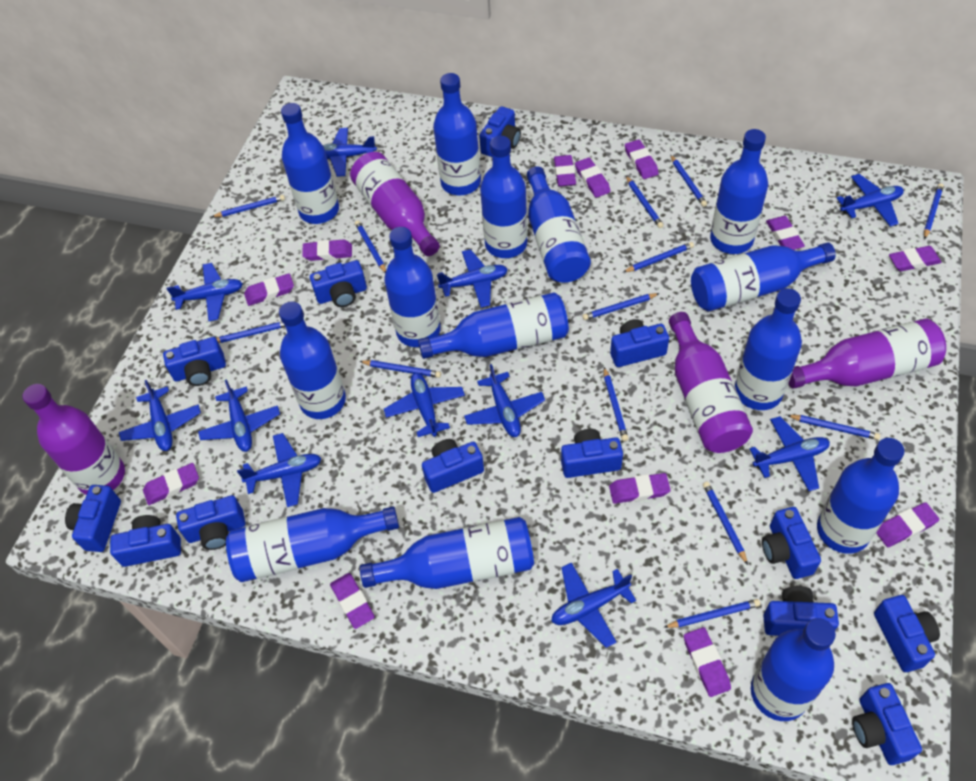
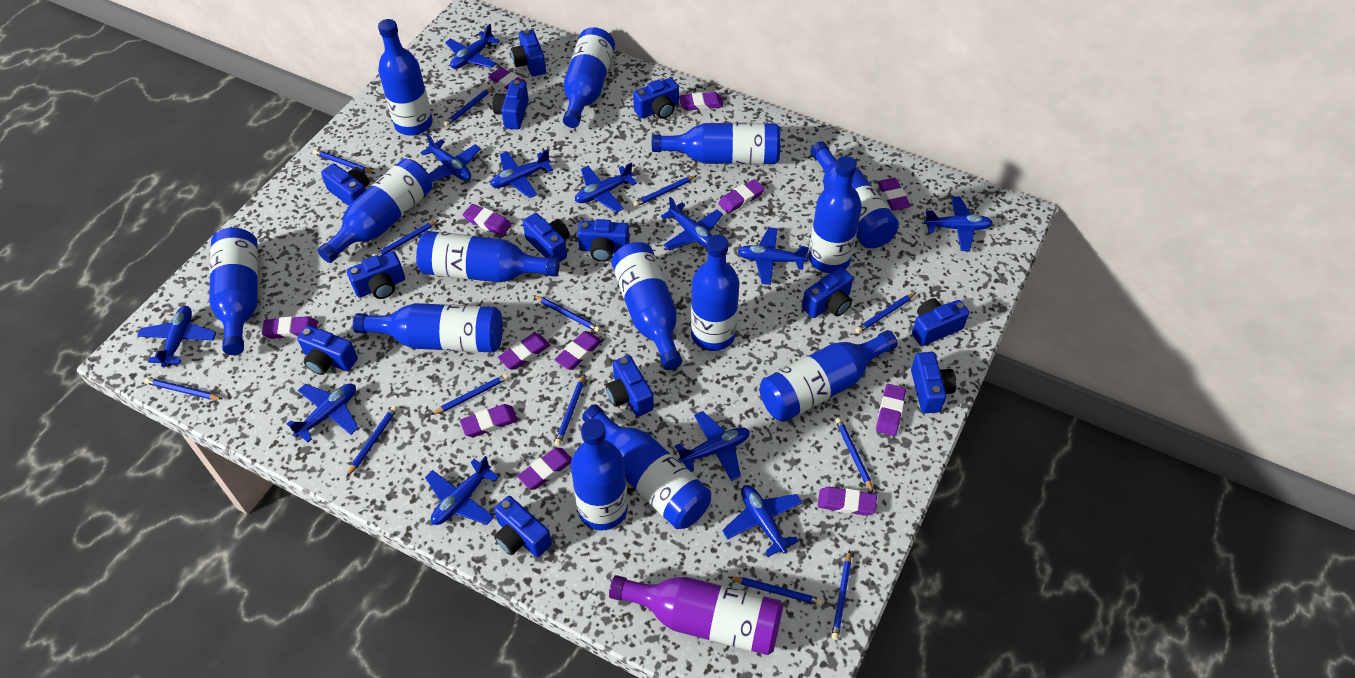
blue plane: [119,380,201,451] [166,263,243,321] [198,379,280,452] [237,433,321,507] [323,128,377,177] [384,372,465,437] [437,249,508,308] [464,364,545,437] [551,562,636,648] [750,416,830,491] [837,174,904,227] = 11 -> [137,306,216,367] [287,383,358,442] [420,134,481,182] [425,456,499,525] [445,24,500,69] [490,149,553,198] [575,163,637,213] [661,197,723,251] [675,411,750,481] [722,485,803,557] [738,227,809,285] [924,196,993,251] = 12
purple bottle: [23,384,125,495] [350,152,440,256] [669,312,753,453] [788,319,946,389] = 4 -> [609,575,783,655] = 1

